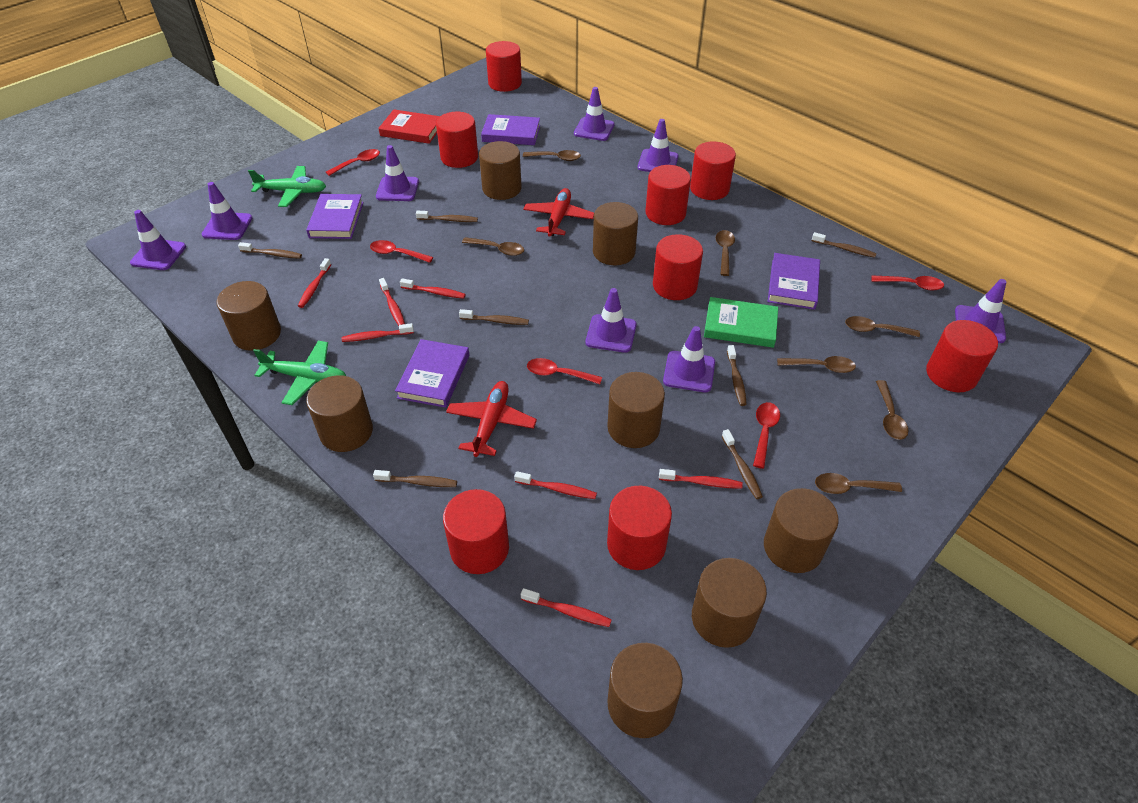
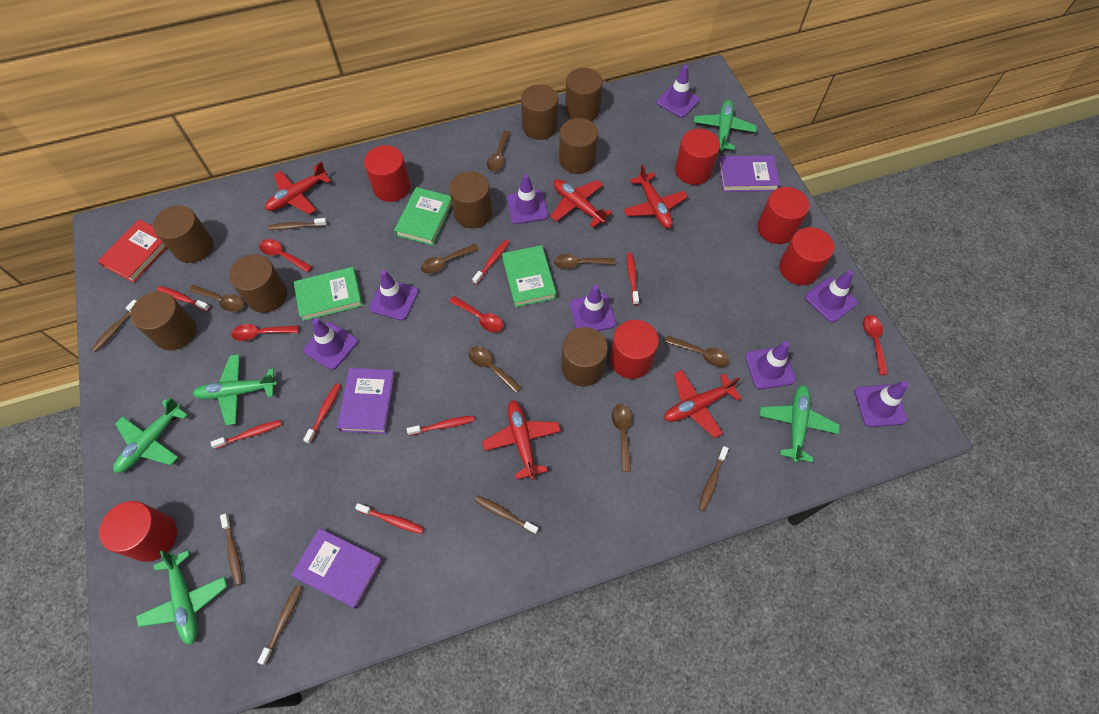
brown toothbrush: [238,242,302,259] [373,470,457,487] [416,211,478,222] [459,309,529,325] [722,429,763,499] [727,345,747,406] [812,232,877,258] = 7 -> [91,300,136,353] [220,514,243,586] [257,586,302,665] [268,218,327,230] [474,495,538,535] [698,446,729,512] = 6
green book: [704,297,778,348] = 1 -> [294,267,363,321] [394,187,452,246] [502,245,556,307] = 3
green plane: [248,166,326,207] [253,341,346,405] = 2 -> [113,397,188,473] [136,550,227,645] [193,354,277,425] [694,100,757,151] [760,385,840,463] = 5
purple book: [306,194,363,239] [395,339,469,408] [481,114,540,145] [768,253,820,310] = 4 -> [291,528,383,609] [337,368,396,434] [718,155,780,192] = 3
red cylinder: [436,112,478,168] [443,489,509,574] [486,41,522,92] [607,486,672,570] [645,165,691,225] [653,234,703,300] [690,141,736,200] [926,320,998,392] = 8 -> [99,501,177,562] [364,145,411,202] [610,320,659,379] [675,129,720,185] [757,187,810,244] [779,227,834,285] = 6
red plane: [446,381,537,457] [524,188,594,237] = 2 -> [265,161,331,215] [482,400,561,480] [550,179,612,228] [624,164,688,229] [664,370,741,438] = 5
red spoon: [326,149,380,176] [370,240,433,263] [527,358,602,384] [753,402,780,469] [871,275,944,291] = 5 -> [231,324,299,341] [259,239,312,273] [449,296,503,332] [863,315,888,375] = 4

